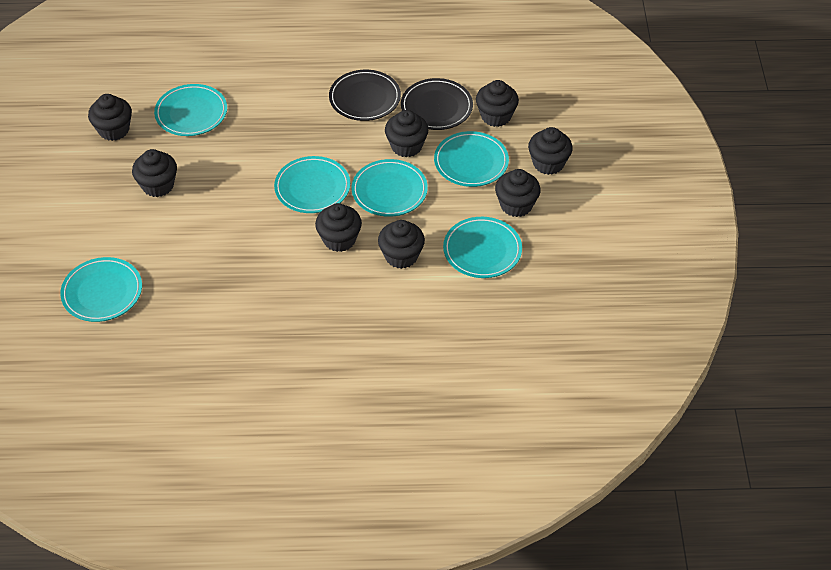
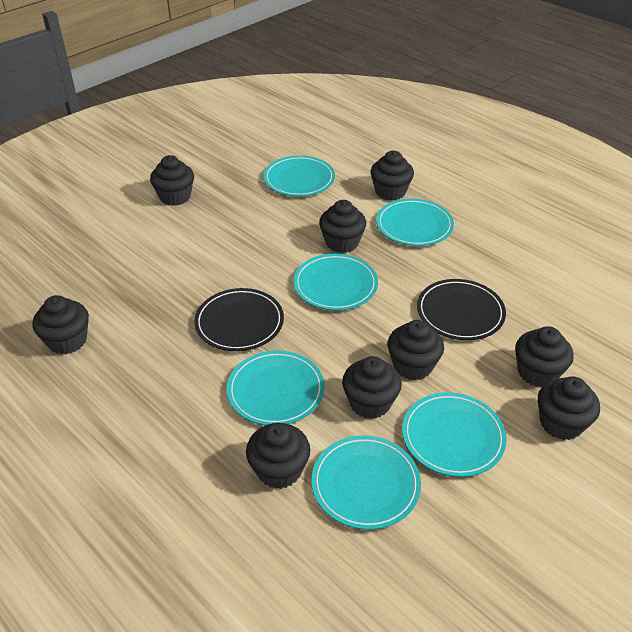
black cupcake: [88,94,132,141] [132,149,177,197] [315,203,362,252] [378,220,425,269] [385,110,429,157] [476,80,519,127] [495,169,541,217] [528,127,573,175] = 8 -> [32,295,89,354] [150,155,194,206] [246,423,310,489] [319,200,366,253] [342,356,402,419] [371,151,414,201] [388,320,444,380] [515,326,574,387] [538,376,600,440] = 9

